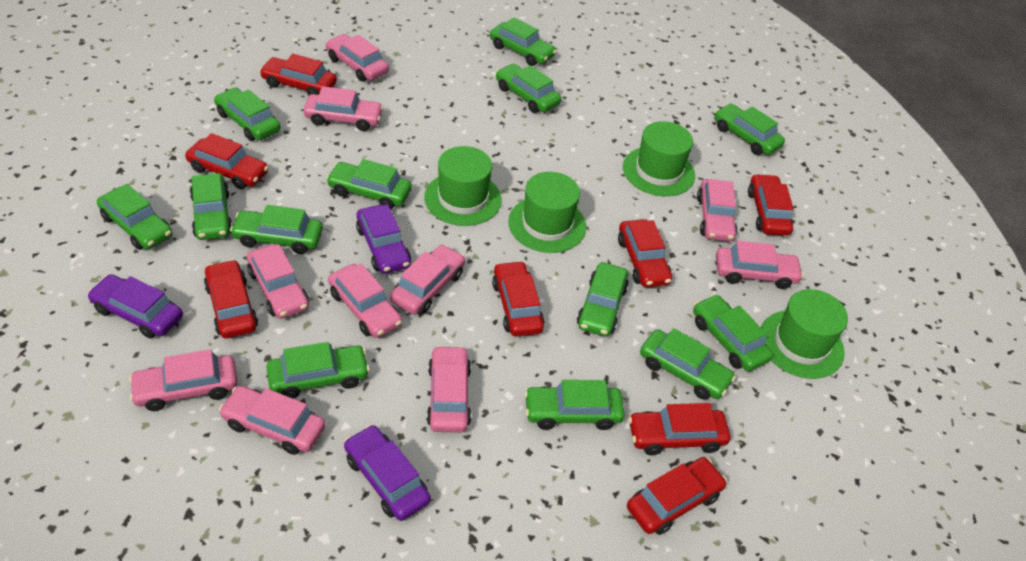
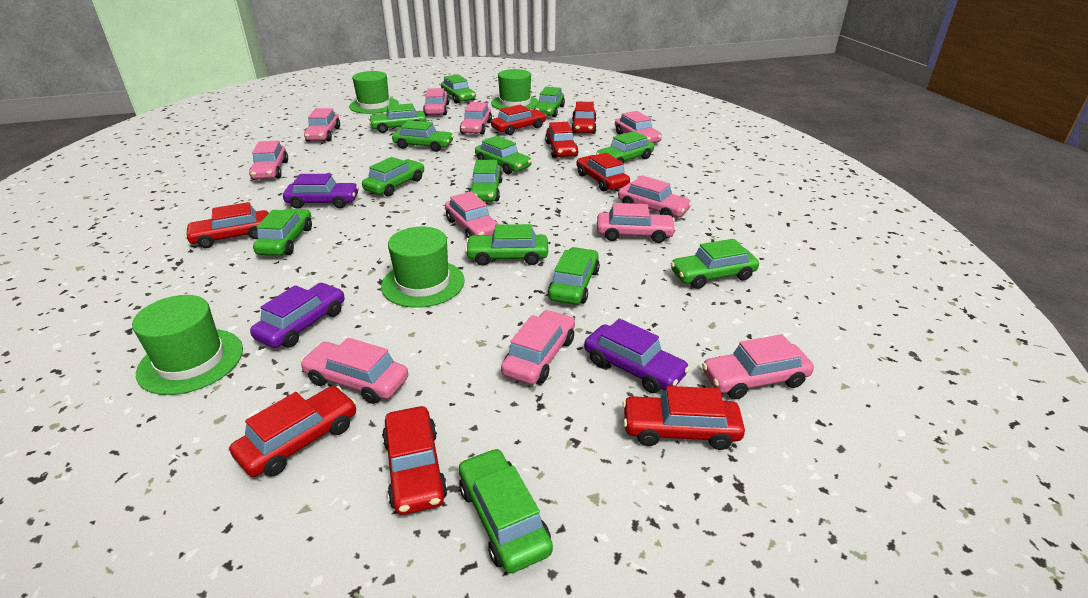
pink car: [129,349,238,411] [219,386,325,455] [247,244,309,319] [304,86,384,131] [326,34,389,82] [328,264,402,338] [390,245,465,315] [427,345,471,432] [697,179,737,242] [716,241,804,289] = 10 -> [249,140,288,180] [300,337,408,404] [304,108,340,141] [423,88,449,116] [445,191,499,238] [460,102,492,135] [501,310,575,385] [597,203,676,243] [615,111,662,143] [618,175,692,217] [702,334,814,399] = 11

